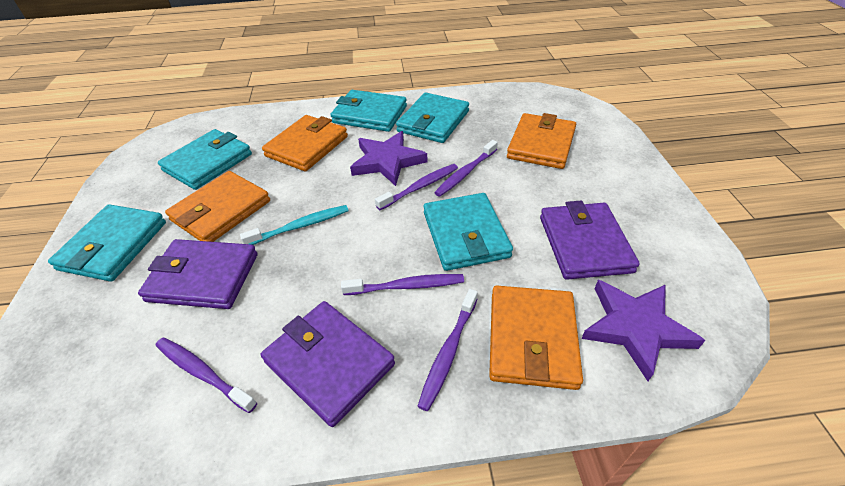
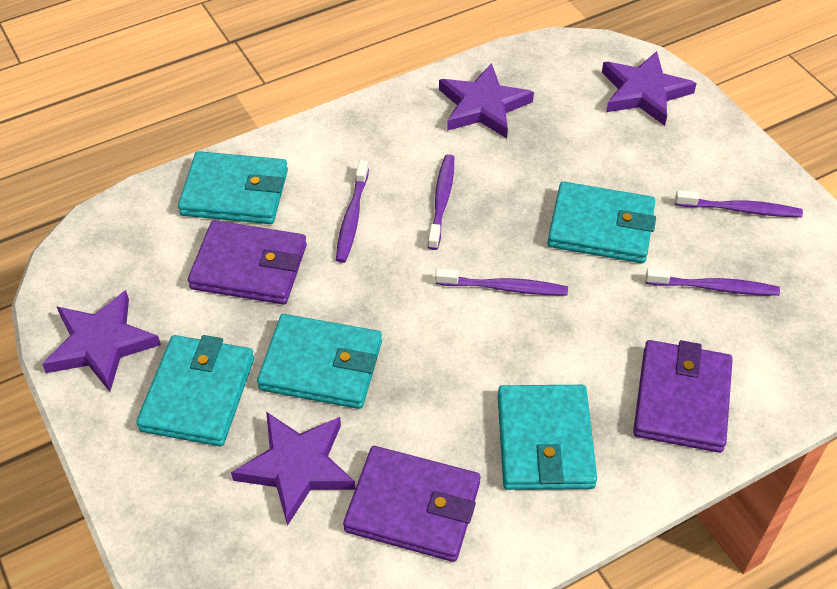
orange wallet: [165,171,270,242] [262,115,348,171] [489,286,583,390] [507,113,576,169] = 4 -> none = 0
purple star: [350,131,428,186] [581,280,705,381] = 2 -> [42,290,161,392] [231,412,356,526] [439,63,534,139] [602,51,697,126] = 4
turquoise toothbrush: [240,205,349,245] = 1 -> none = 0

